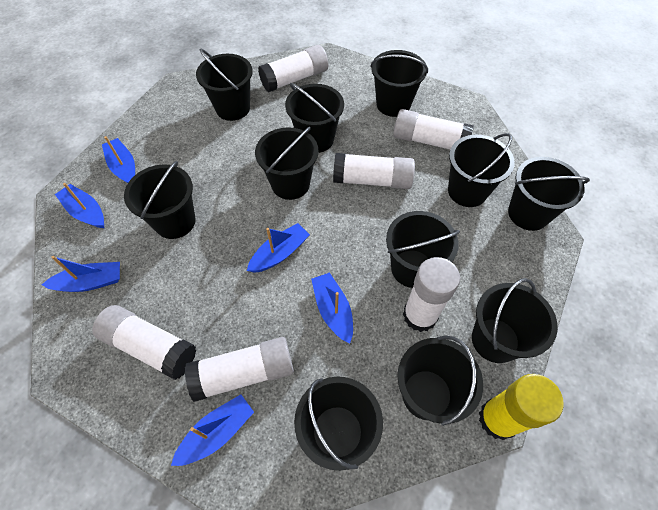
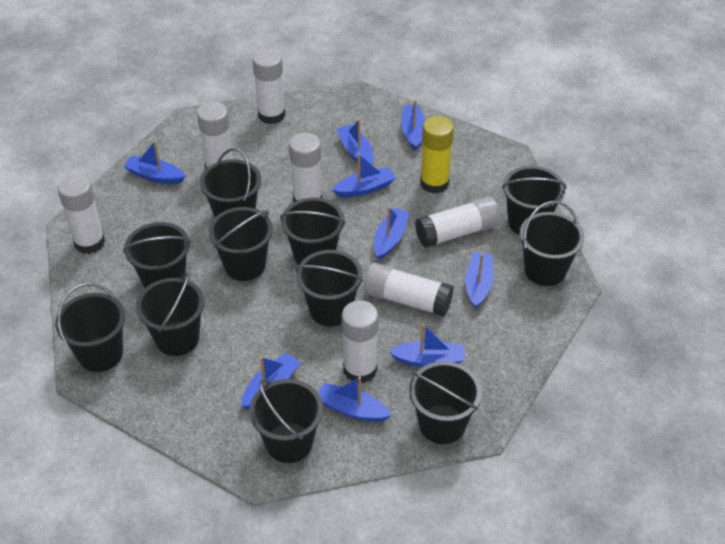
blue boat: [42,256,120,292] [55,183,104,228] [102,136,135,183] [171,394,254,466] [247,223,310,273] [311,272,353,343] = 6 -> [124,141,186,184] [241,353,301,409] [318,376,392,422] [332,153,396,197] [336,119,374,165] [374,207,410,260] [389,324,464,367] [402,99,425,150] [465,252,494,308] = 9
white glue stick: [92,305,196,380] [185,337,294,402] [258,45,328,92] [333,153,415,189] [393,109,474,149] [403,257,460,332] = 6 -> [58,174,105,254] [197,102,233,170] [252,49,285,124] [289,133,322,202] [342,300,379,383] [363,263,454,317] [415,197,500,248] = 7

